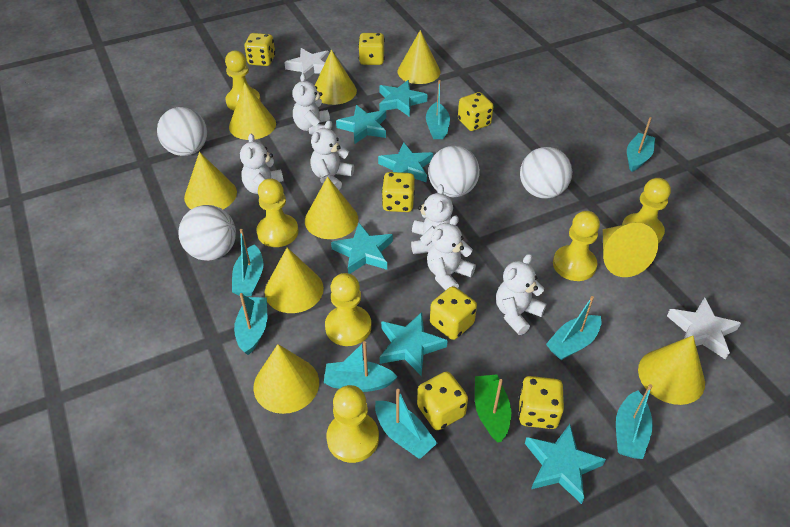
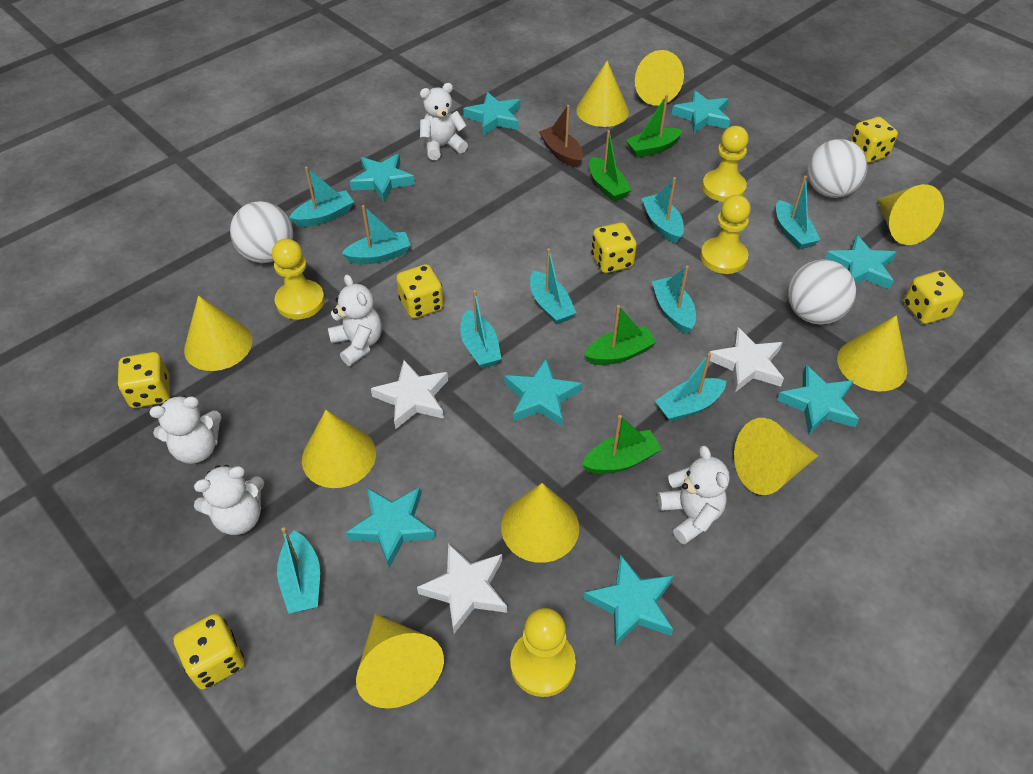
brown boat: none = 0 -> [539,105,583,168] = 1
green boat: [475,374,511,442] = 1 -> [582,415,662,474] [584,305,657,365] [589,130,631,202] [626,95,682,158] = 4
turquoise boat: [232,229,263,296] [234,293,267,355] [324,341,397,392] [375,389,437,459] [426,80,450,139] [546,296,602,360] [616,384,653,459] [627,117,655,172] = 8 -> [277,527,320,614] [289,166,354,227] [341,205,411,264] [460,290,502,368] [530,248,576,325] [641,177,684,243] [652,266,696,334] [655,353,726,422] [776,176,820,250] = 9
turquoise star: [331,223,393,274] [336,105,386,144] [378,142,433,182] [379,80,427,117] [380,312,448,376] [525,424,606,504] = 6 -> [346,487,435,568] [350,154,415,202] [463,92,520,135] [504,359,582,426] [584,554,674,646] [672,90,730,134] [777,365,859,434] [824,235,897,289] = 8
white ball: [157,107,207,156] [178,205,236,261] [428,146,480,197] [520,147,572,199] = 4 -> [230,201,293,263] [788,259,856,325] [807,139,868,198] = 3
white star: [284,48,329,79] [667,297,741,360] = 2 -> [371,360,448,429] [417,543,507,634] [709,327,784,392] = 3
white teddy bear: [240,133,284,194] [292,74,330,135] [310,120,354,190] [411,184,453,254] [427,215,476,291] [496,254,546,335] = 6 -> [149,395,222,464] [194,465,264,535] [328,275,382,366] [420,83,468,160] [657,446,730,545] = 5
yellow dice: [244,33,275,66] [358,33,385,65] [382,172,415,212] [417,371,468,430] [430,286,477,340] [458,92,494,131] [519,376,564,429] = 7 -> [117,352,170,408] [173,614,245,689] [396,264,444,319] [591,223,637,273] [850,117,898,163] [903,270,963,324] = 6
yellow pawn: [225,51,260,111] [256,178,298,247] [325,273,371,346] [326,385,379,463] [553,211,600,281] [622,178,671,243] = 6 -> [272,239,325,320] [510,608,576,697] [700,195,751,274] [702,126,749,202] = 4

